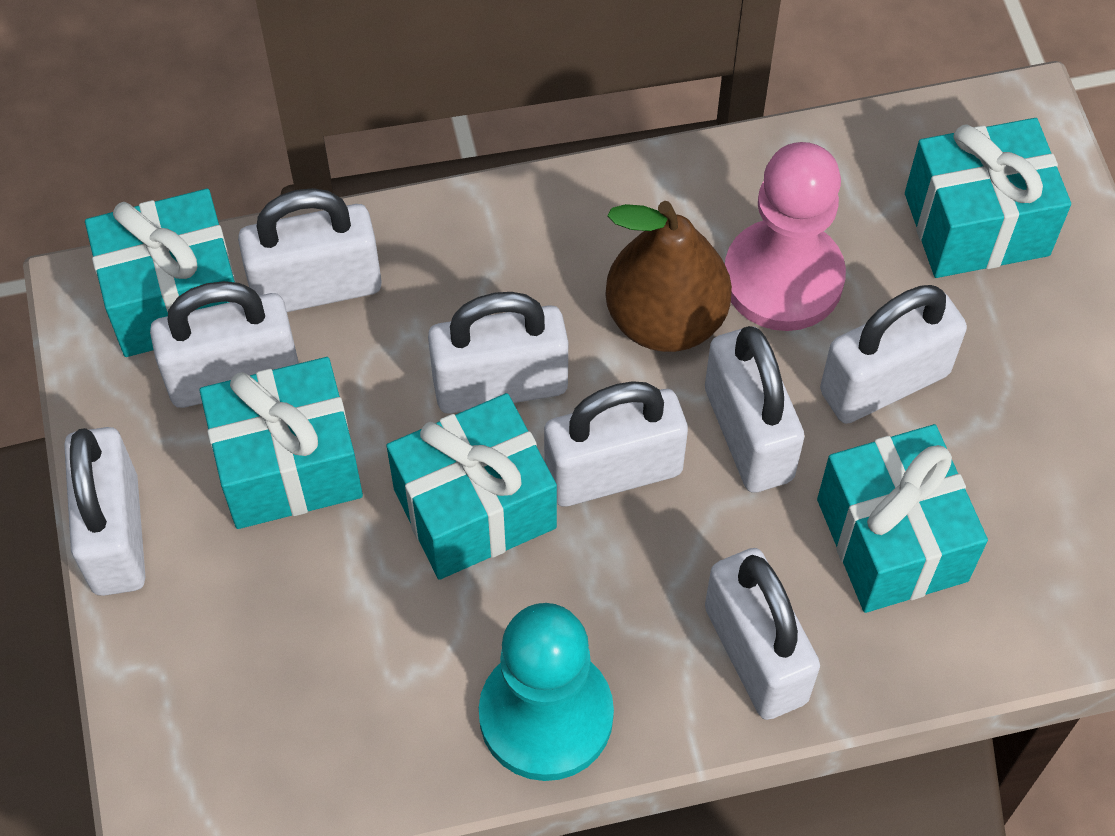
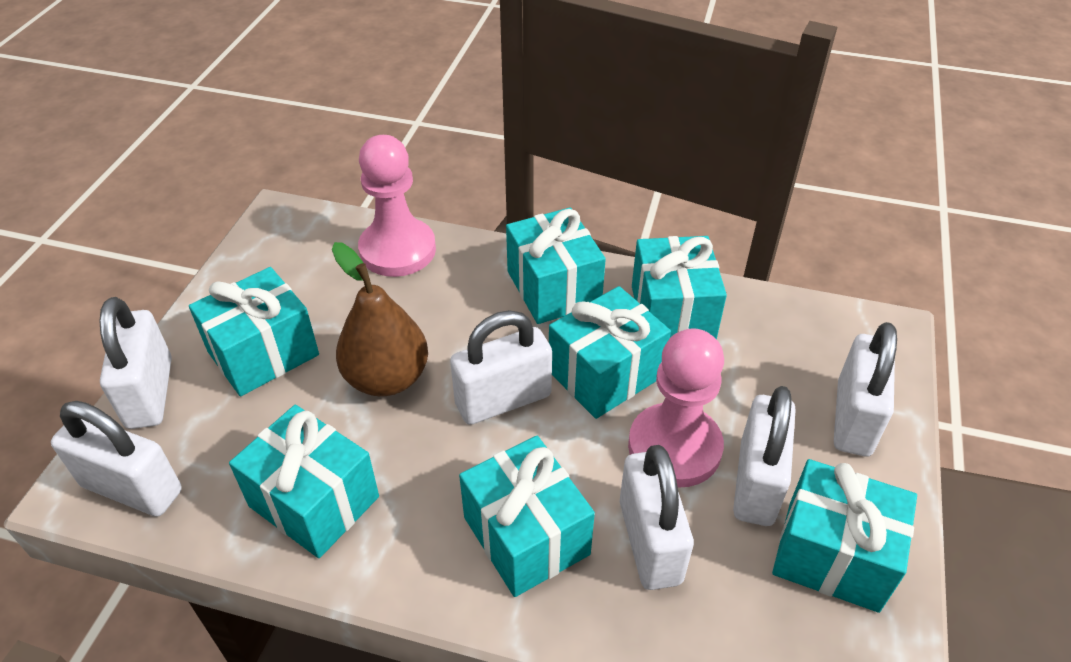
pink pawn: [725,142,846,331] = 1 -> [358,135,436,277] [628,328,724,488] = 2
turquoise gift: [85,189,236,357] [199,357,363,529] [386,393,557,580] [817,424,988,613] [905,118,1071,278] = 5 -> [189,267,319,396] [229,405,379,558] [459,436,595,597] [506,207,606,324] [549,286,671,419] [632,236,727,340] [772,459,917,613] = 7
turquoise pawn: [479,603,614,781] = 1 -> none = 0
white padlock: [64,427,146,596] [150,281,299,408] [238,188,382,312] [428,292,568,414] [544,381,688,507] [705,326,804,493] [705,548,820,720] [820,285,967,424] = 8 -> [51,401,182,517] [99,297,172,429] [450,310,552,425] [620,445,694,590] [733,386,796,526] [834,322,897,456] = 6

